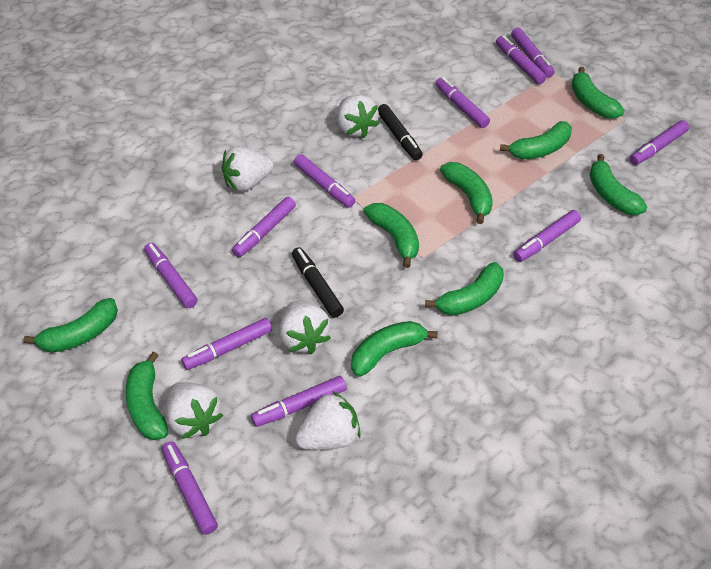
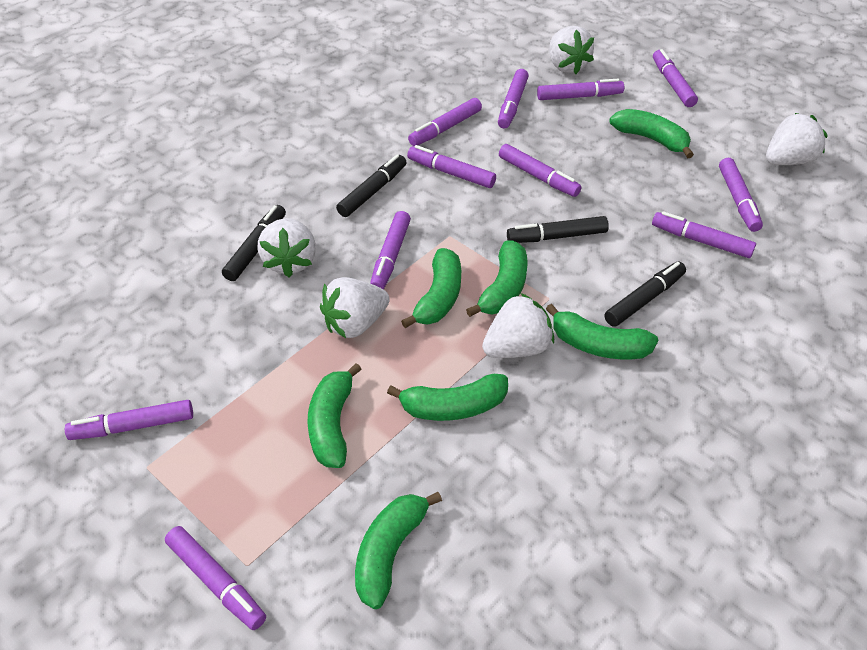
black marker: [292,247,344,318] [378,104,423,160] = 2 -> [222,205,286,281] [336,155,407,217] [507,216,609,243] [604,262,686,327] = 4
green banana: [24,298,118,353] [126,352,168,440] [351,321,438,377] [364,203,419,268] [425,262,504,316] [440,162,493,224] [500,121,572,159] [572,67,625,119] [589,154,648,215] = 9 -> [307,363,362,468] [355,492,442,609] [387,374,508,421] [401,248,461,328] [466,240,528,317] [546,304,658,359] [609,109,694,158] = 7

